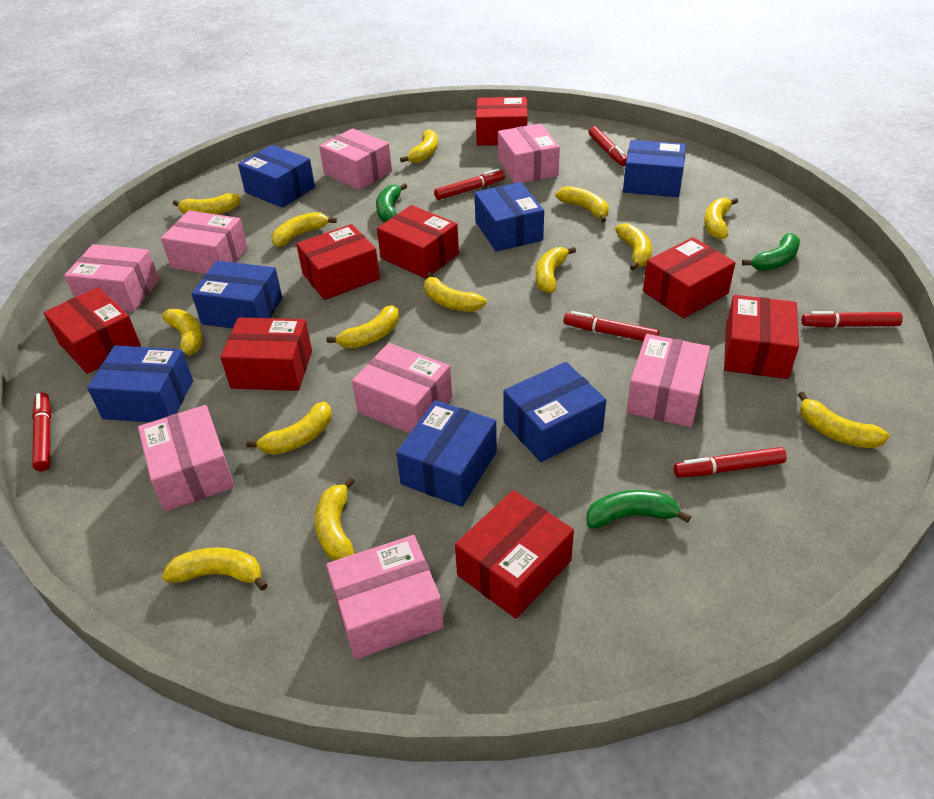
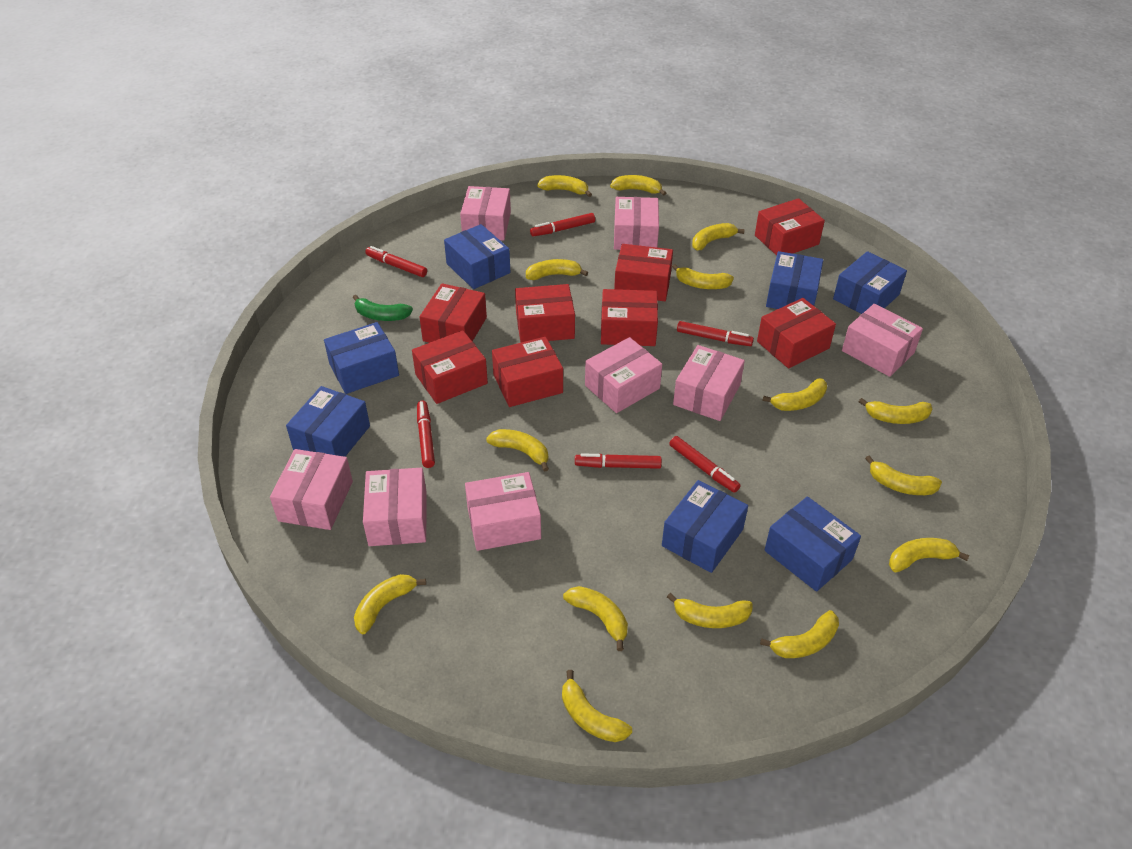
green banana: [376,183,407,222] [586,490,691,528] [742,233,800,271] = 3 -> [353,295,413,321] = 1
yellow banana: [162,309,202,357] [162,547,268,591] [173,193,241,215] [246,401,332,455] [271,212,337,247] [315,477,355,561] [326,305,399,348] [400,129,438,163] [424,272,487,312] [536,247,576,293] [555,186,609,223] [615,223,652,271] [704,198,738,239] [798,392,890,448] = 14 -> [354,574,426,634] [486,429,549,472] [526,259,588,280] [537,175,592,197] [562,670,632,742] [563,586,628,651] [610,175,666,196] [667,593,753,628] [672,264,734,289] [692,223,745,250] [760,610,839,658] [762,378,827,411] [859,398,932,424] [865,455,942,495] [889,538,969,572] = 15

